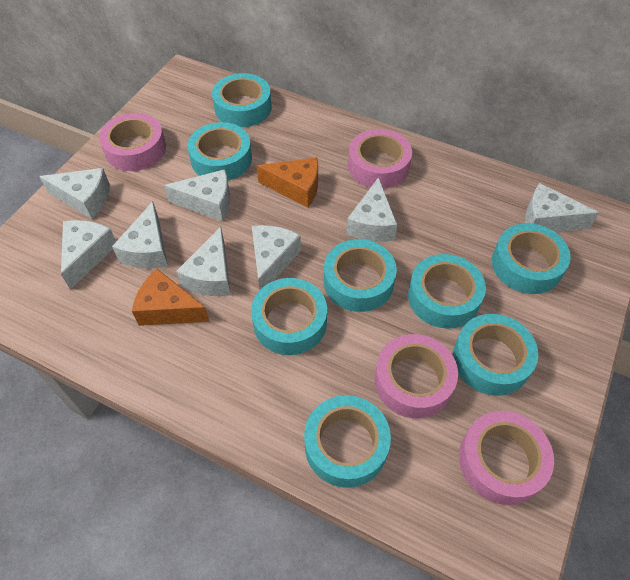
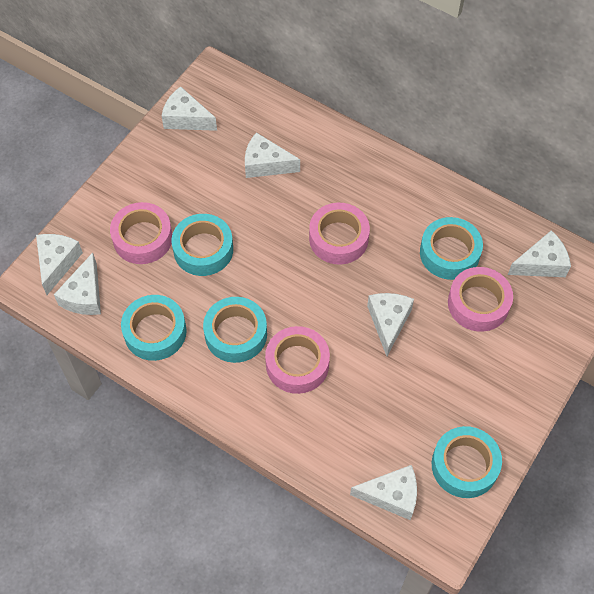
orange cheese: [132,269,210,326] [257,157,318,208] = 2 -> none = 0
turquoise tape: [187,122,252,181] [212,73,272,127] [251,278,327,355] [304,395,391,488] [324,239,397,312] [408,254,486,329] [453,314,538,396] [492,223,571,294] = 8 -> [121,295,187,361] [171,214,233,276] [203,297,267,363] [420,217,483,280] [432,426,502,498] = 5
white cheese: [39,168,110,219] [61,220,116,289] [112,201,168,268] [164,169,230,221] [176,227,231,296] [252,225,301,290] [346,177,397,242] [525,183,599,232] = 8 -> [36,234,83,295] [54,253,101,315] [162,86,217,131] [245,132,300,178] [350,465,417,520] [367,293,414,356] [508,230,571,277] = 7

